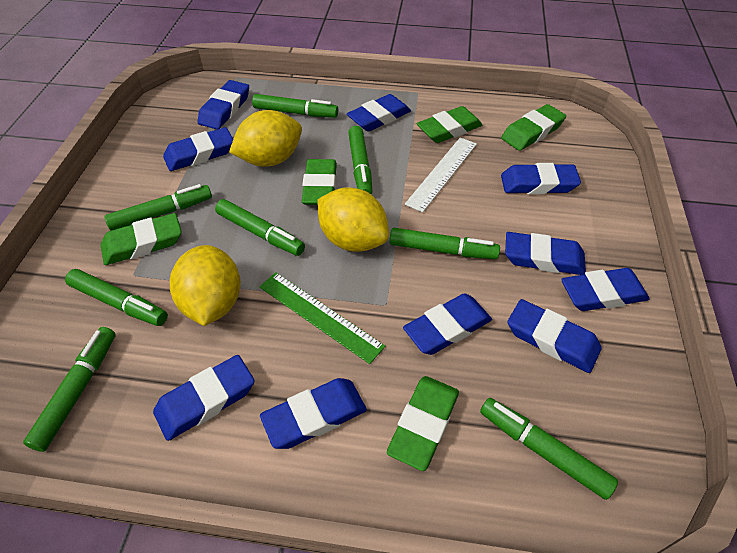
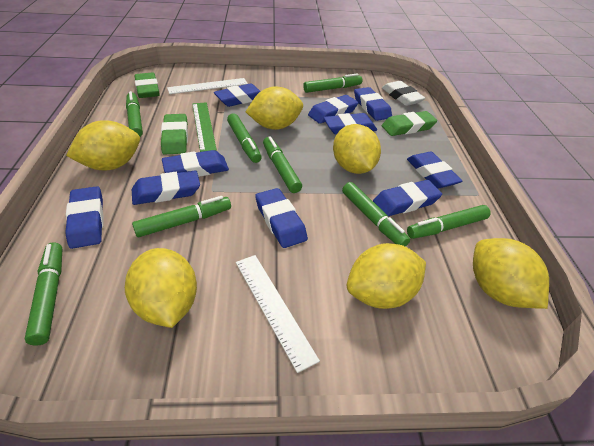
green eraser: [101,213,182,265] [302,159,337,205] [387,376,459,471] [417,106,482,143] [501,104,566,151] = 5 -> [134,72,160,98] [161,114,188,155] [382,111,437,136] = 3
white eraser: none = 0 -> [382,81,426,106] = 1
white ruler: [405,137,477,213] = 1 -> [167,78,248,94] [236,255,320,373] = 2
yellow lemon: [170,245,241,326] [229,110,302,167] [317,187,389,252] = 3 -> [66,120,140,170] [125,248,197,328] [246,87,303,130] [333,124,381,174] [347,243,426,309] [473,238,549,309] = 6

